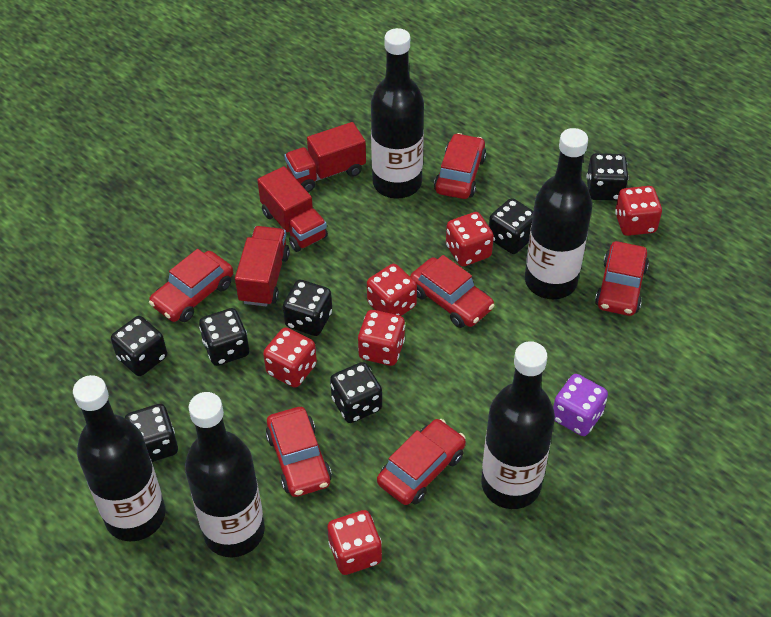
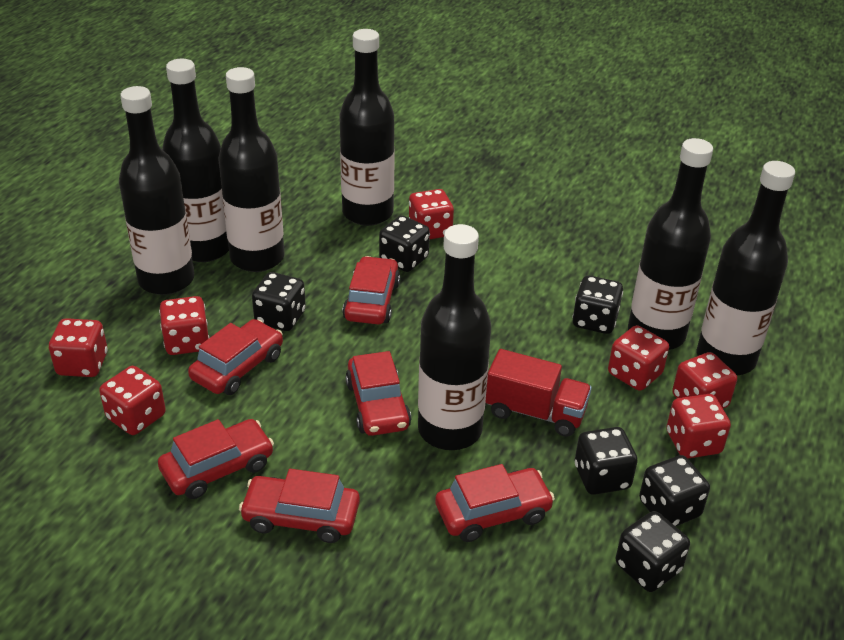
black bottle: [73,375,165,541] [185,392,265,557] [371,28,424,199] [481,341,555,509] [525,128,592,299] = 5 -> [119,86,194,295] [162,59,229,262] [219,67,285,272] [339,29,395,226] [418,224,491,450] [628,138,713,350] [697,161,795,375] = 7
black dice: [111,316,167,376] [125,404,178,462] [199,308,249,366] [283,280,332,336] [330,362,382,423] [489,198,533,254] [587,153,629,201] = 7 -> [252,272,306,331] [379,216,430,272] [572,275,623,334] [575,427,638,495] [616,511,690,592] [639,455,710,526] = 6
purple dice: [553,374,608,436] = 1 -> none = 0
red dice: [263,327,317,388] [327,510,382,575] [358,310,405,366] [367,264,417,316] [446,212,494,266] [615,186,662,236] = 6 -> [49,318,108,377] [99,366,166,435] [159,296,209,355] [409,189,454,240] [608,325,669,391] [667,394,731,459] [672,352,737,408] = 7
red truck: [235,226,290,306] [257,166,328,252] [284,122,366,192] = 3 -> [485,349,592,437] = 1

